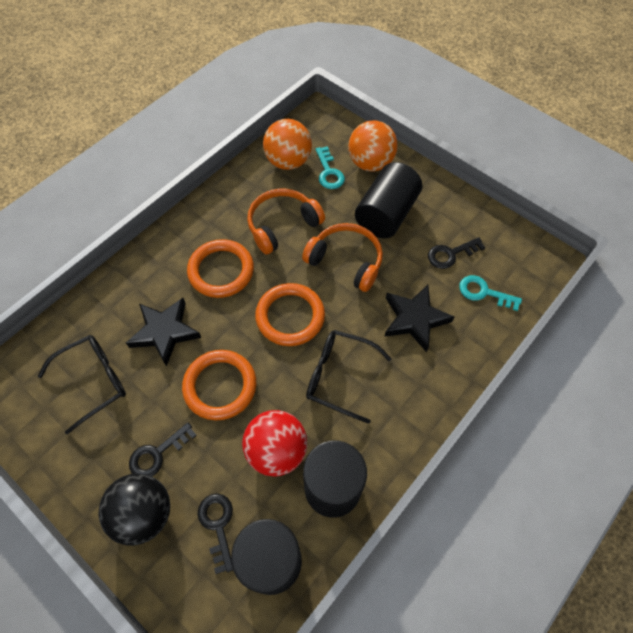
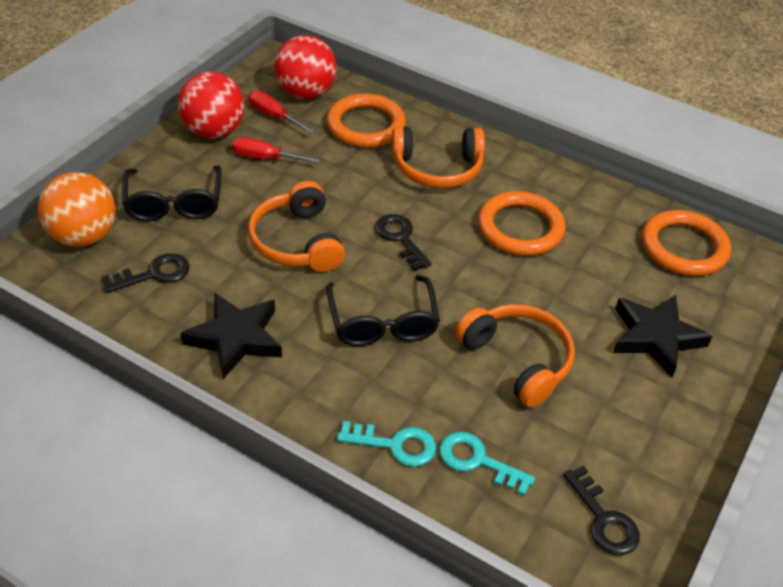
black ball: [98,473,170,546] = 1 -> none = 0
black cylinder: [231,519,302,595] [303,441,367,518] [355,162,422,238] = 3 -> none = 0
orange ball: [263,119,312,170] [348,120,398,172] = 2 -> [38,172,116,247] = 1
orange headphones: [247,188,325,254] [302,223,383,292] = 2 -> [248,181,345,272] [392,126,485,188] [455,304,575,408] = 3
red ball: [242,410,307,477] = 1 -> [178,72,245,138] [274,35,337,99] = 2
red screwdriver: none = 0 -> [232,137,320,164] [248,90,315,134] = 2

